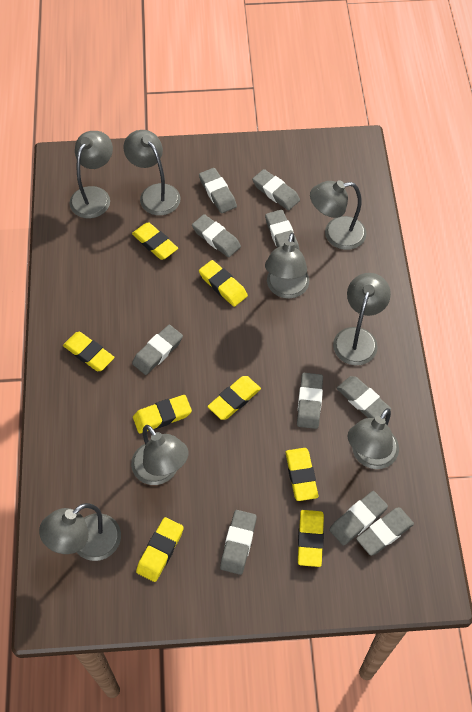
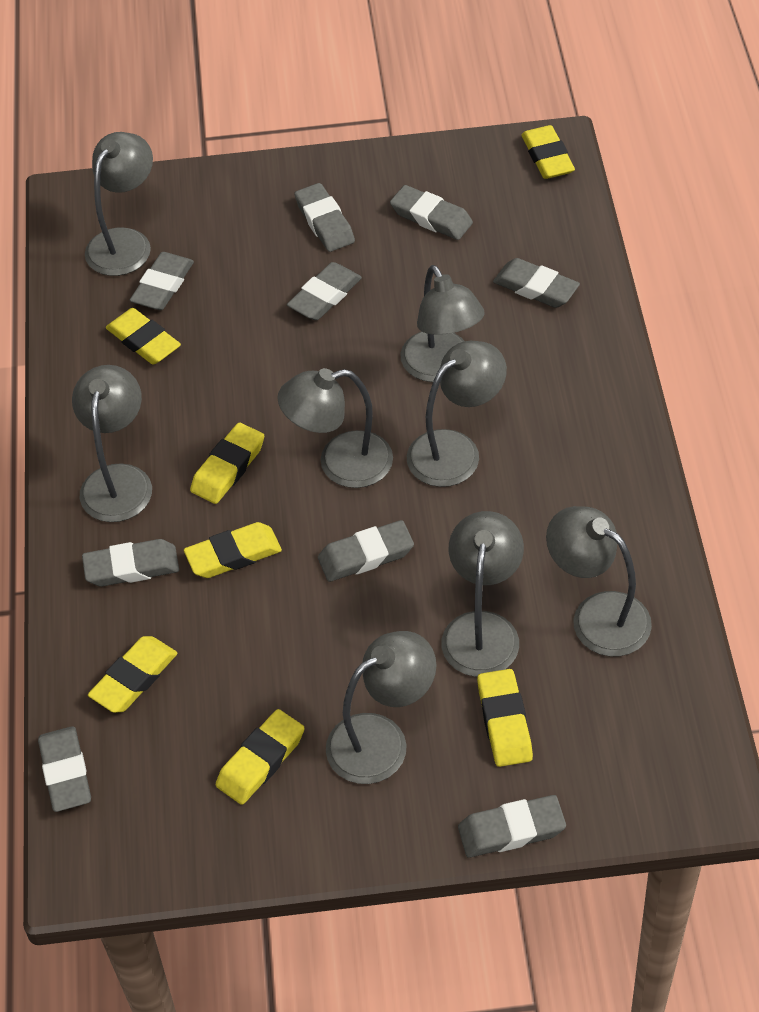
grey eraser: [132,325,183,375] [192,214,241,257] [199,168,237,213] [220,510,257,575] [252,169,300,210] [265,210,300,250] [297,373,323,429] [329,491,388,546] [337,376,391,418] [356,507,414,556] = 10 -> [38,726,91,812] [82,539,179,587] [130,252,194,310] [287,262,362,320] [294,183,355,252] [318,520,414,582] [390,185,473,240] [458,795,566,858] [493,258,580,308] = 9
yellow eraser: [63,332,115,371] [132,222,178,260] [133,395,192,434] [136,517,184,582] [199,260,248,307] [208,376,261,420] [286,448,318,501] [298,510,324,567] = 8 -> [88,636,178,713] [106,308,181,365] [184,522,282,578] [190,423,264,504] [216,709,305,805] [477,669,533,767] [521,125,575,179] = 7

